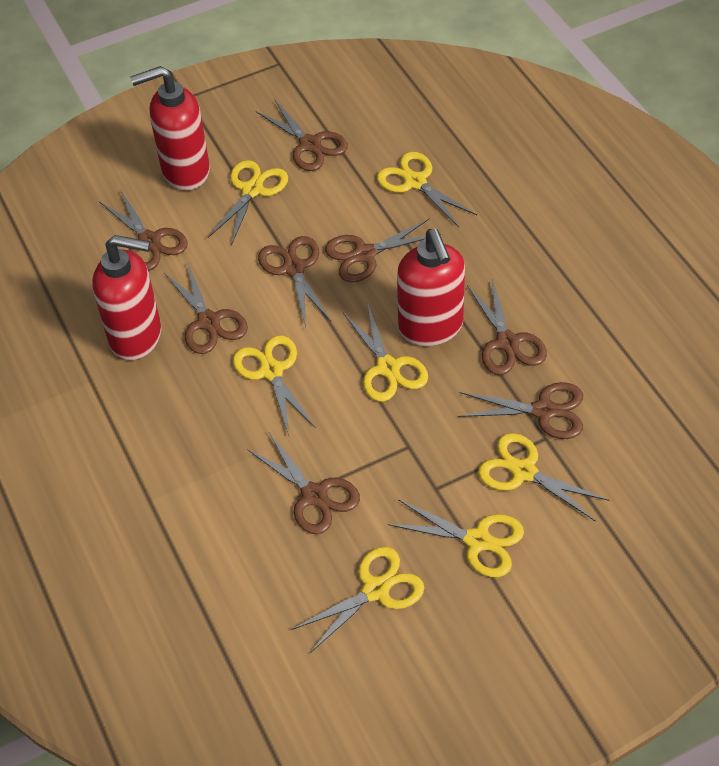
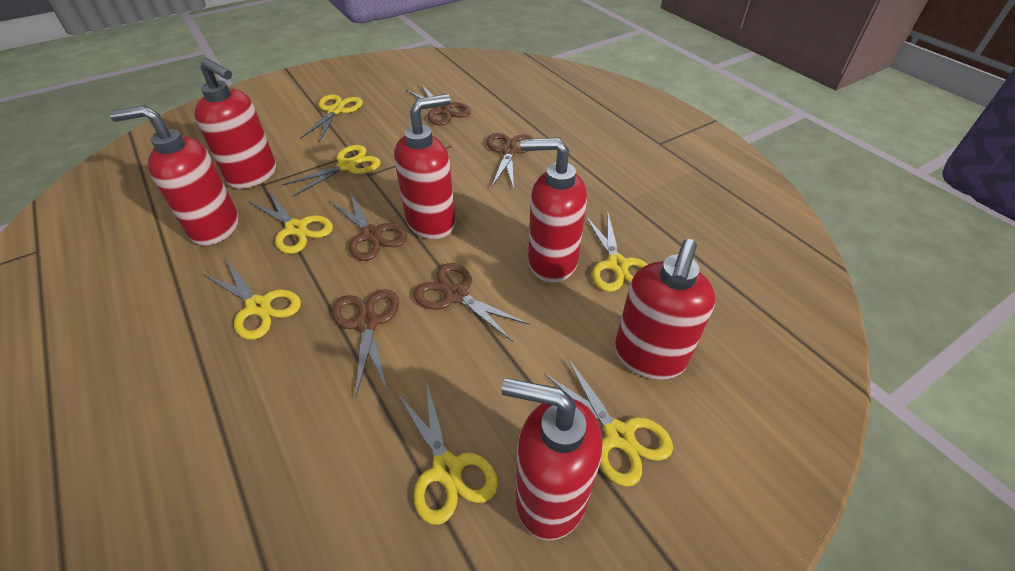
brown scissors: [100,189,188,270] [164,262,248,354] [247,432,360,534] [256,99,348,171] [258,236,331,328] [325,218,441,282] [458,382,583,439] [467,279,547,375] = 8 -> [329,192,407,261] [332,289,399,397] [406,84,471,126] [413,263,530,342] [487,133,533,189] = 5
red soap dispenser: [92,235,161,360] [130,66,210,190] [397,229,465,346] = 3 -> [109,105,238,246] [194,58,276,189] [394,94,456,239] [502,378,603,541] [520,138,587,283] [615,239,715,380] = 6

